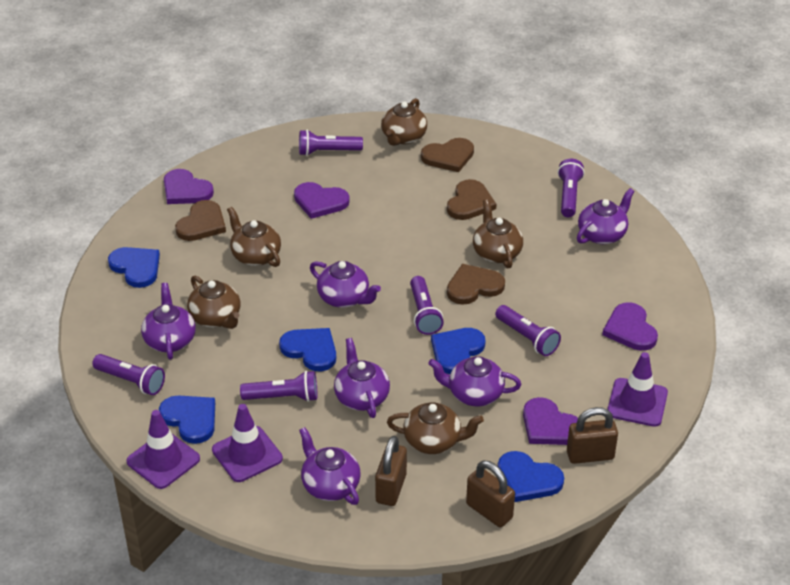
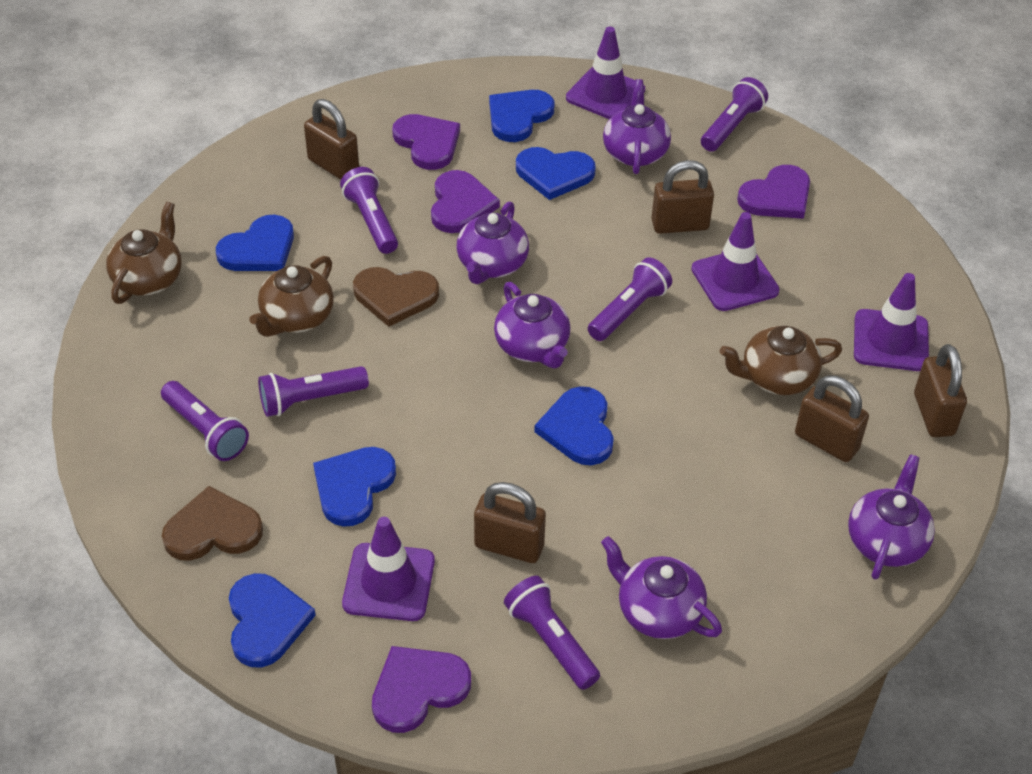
blue heart: [108,247,160,288] [159,395,215,444] [279,328,336,371] [431,328,485,374] [498,451,564,502] = 5 -> [216,215,294,271] [229,573,316,668] [313,447,396,527] [489,90,555,142] [516,147,596,200] [534,386,614,465] = 6
brown heart: [175,200,226,241] [421,138,474,172] [447,179,496,220] [447,264,505,305] = 4 -> [162,486,263,561] [353,267,439,327] = 2
brown padlock: [375,436,407,506] [466,460,515,527] [567,407,618,464] = 3 -> [304,99,359,180] [474,482,546,563] [651,160,714,234] [795,376,869,462] [914,344,967,437] = 5
brown teapot: [187,276,240,329] [227,207,281,267] [381,98,427,146] [387,402,484,454] [473,199,523,268] = 5 -> [106,202,182,304] [249,256,334,337] [719,326,842,395] = 3
purple teapot: [141,283,196,360] [299,427,361,505] [310,261,381,308] [334,338,390,418] [428,356,521,407] [577,188,634,244] = 6 -> [456,202,529,284] [494,282,570,368] [601,536,722,639] [603,79,671,174] [848,454,935,580] = 5
purple traffic cone: [127,410,200,489] [212,404,283,482] [607,352,668,427] = 3 -> [342,517,435,621] [566,27,645,119] [691,212,779,311] [854,273,929,371] = 4

